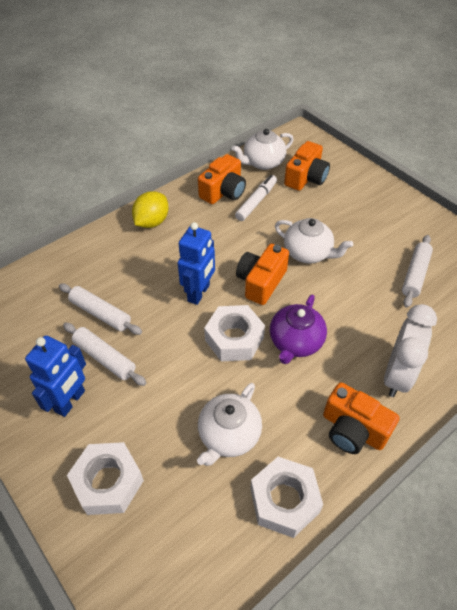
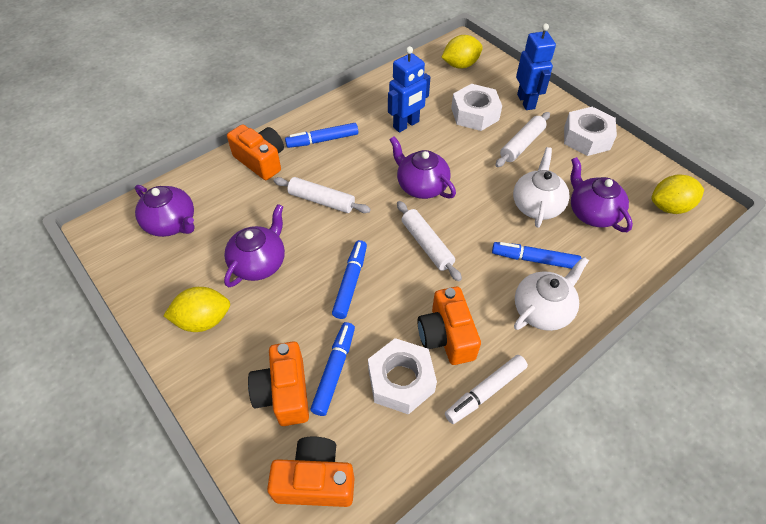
blue marker: none = 0 -> [285,123,358,148] [310,322,355,416] [332,240,367,319] [492,242,581,269] = 4
purple teapot: [270,295,327,364] = 1 -> [135,185,195,237] [224,204,285,287] [389,136,456,199] [571,157,633,232] = 4
white clock: [384,304,437,397] = 1 -> none = 0
white teapot: [197,383,262,466] [232,129,294,170] [275,218,353,263] = 3 -> [513,147,570,228] [514,257,589,331] = 2
yellow lemon: [132,191,169,228] = 1 -> [163,287,230,332] [441,35,483,69] [651,174,704,214] = 3

